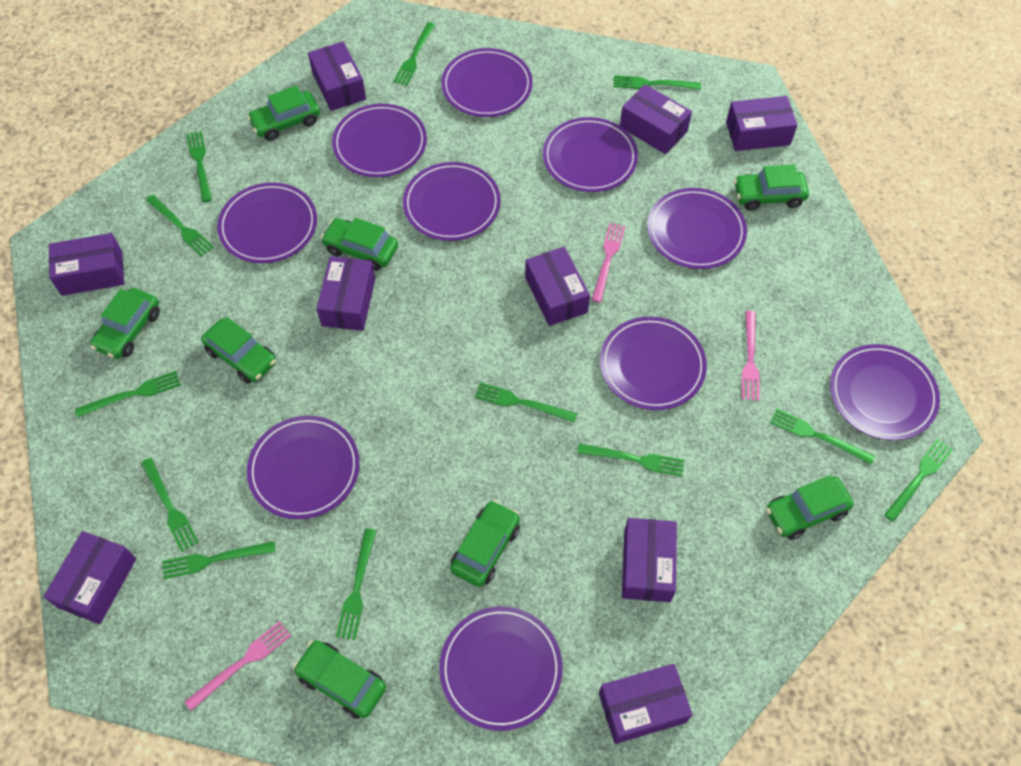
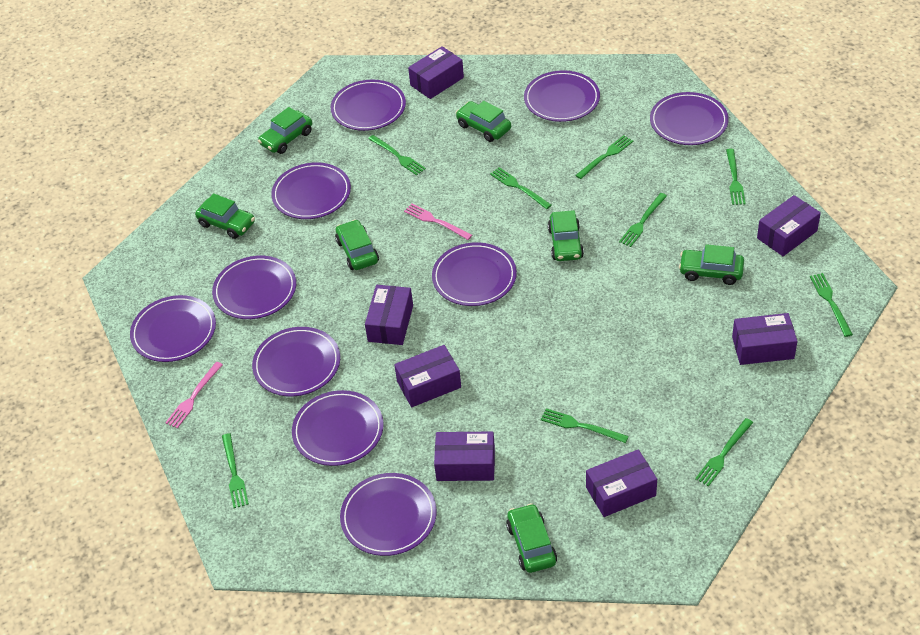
green car: [90,288,160,359] [201,317,276,384] [247,86,320,141] [293,640,386,719] [321,218,398,271] [450,500,520,587] [734,164,809,211] [766,475,854,540] = 8 -> [195,193,255,239] [258,107,312,154] [335,220,379,270] [456,101,511,142] [506,503,557,573] [548,210,584,261] [679,244,744,285] = 7
green fork: [75,371,181,418] [141,458,199,552] [146,195,214,257] [162,541,276,579] [186,131,212,202] [336,529,376,640] [393,22,435,86] [475,382,577,423] [577,444,685,476] [613,75,701,90] [770,409,875,465] [884,439,953,522] = 12 -> [222,433,249,508] [368,135,426,175] [490,167,552,209] [541,408,629,443] [575,135,633,179] [619,193,667,247] [695,418,753,486] [726,149,746,205] [810,273,853,337] = 9
pink fork: [184,621,291,711] [592,223,625,302] [742,311,760,401] = 3 -> [165,362,223,429] [404,204,472,240] = 2
purple box: [44,531,136,624] [49,233,124,296] [308,42,366,111] [317,256,375,331] [525,247,590,326] [599,664,693,744] [620,84,692,154] [622,518,677,602] [726,96,797,151] = 9 -> [365,285,413,345] [394,345,461,407] [408,46,464,99] [434,432,495,481] [586,449,657,517] [732,313,797,365] [757,195,821,256] = 7

